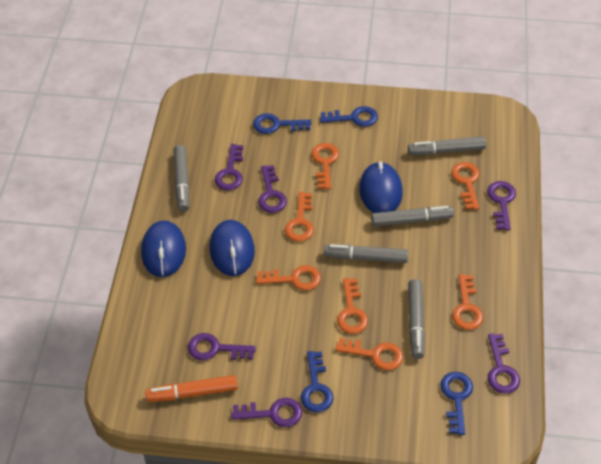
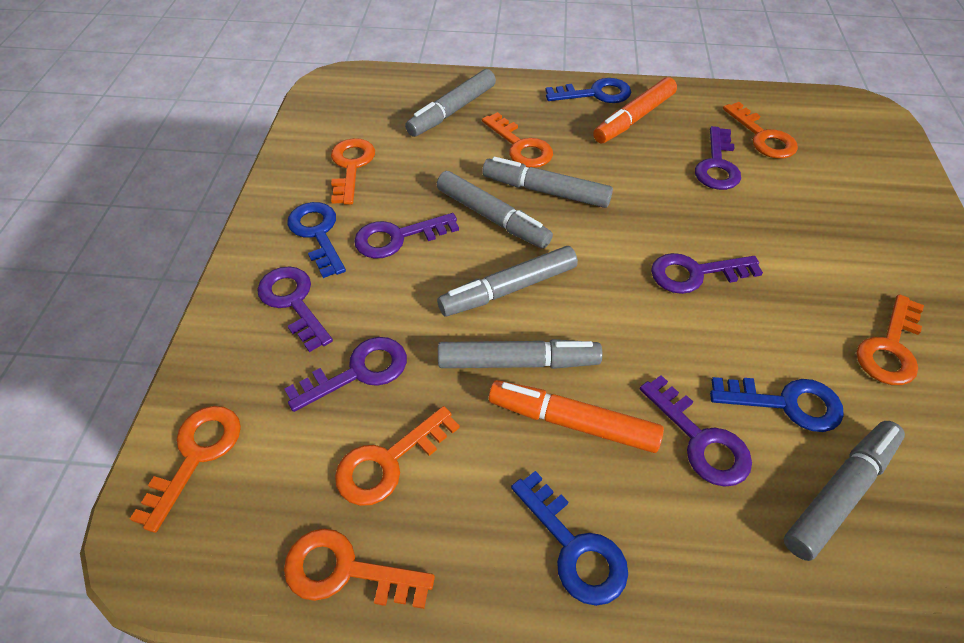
blue mouse: [141,220,186,277] [210,220,255,276] [359,161,403,213] = 3 -> none = 0
grey marker: [174,145,190,212] [324,244,408,263] [371,206,454,227] [408,136,486,155] [408,279,425,359] = 5 -> [405,69,496,137] [437,171,553,249] [437,246,578,316] [438,339,602,369] [482,157,613,208] [784,421,905,561] = 6
orange marker: [145,375,238,402] = 1 -> [489,380,664,453] [593,77,677,143] = 2

